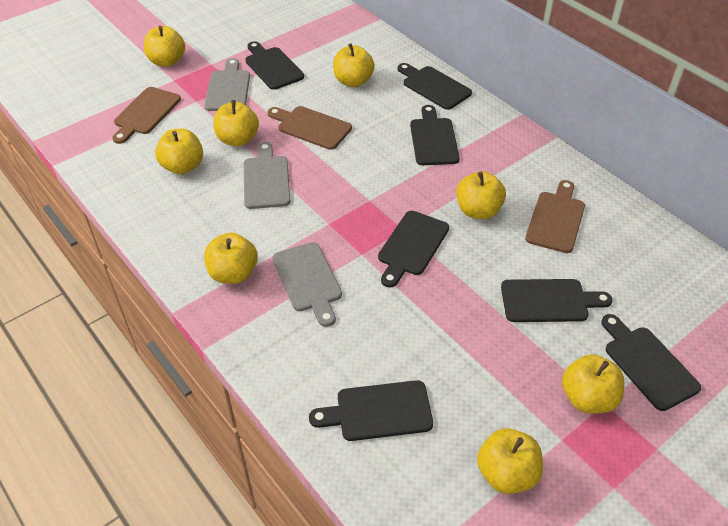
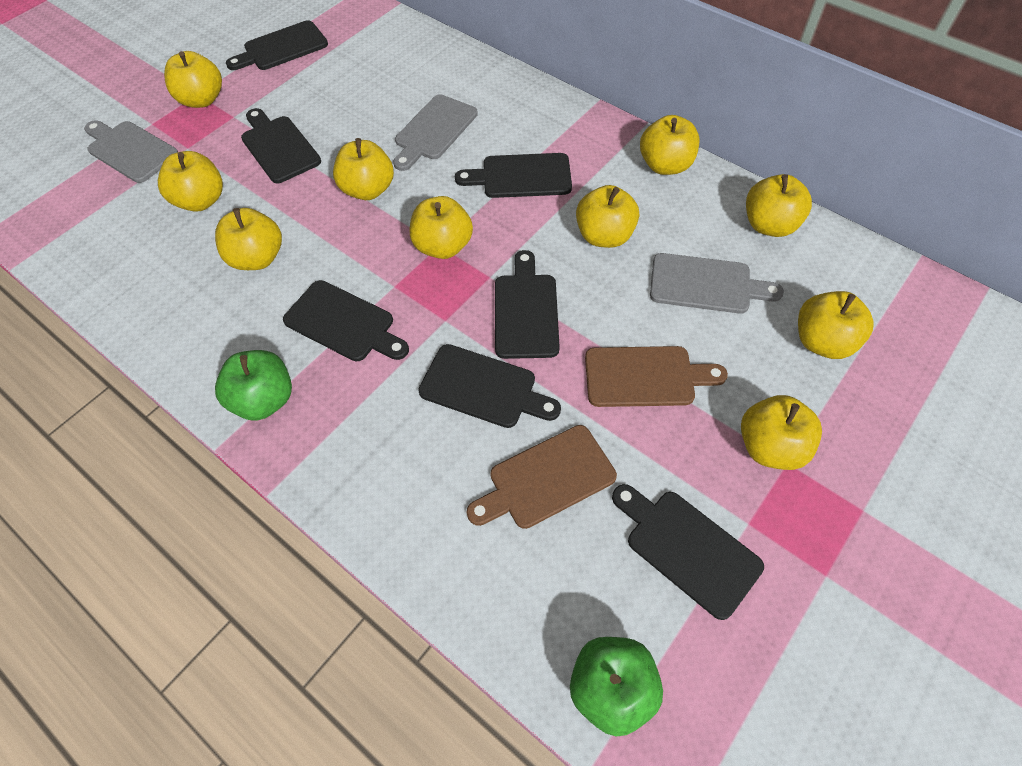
brown cutting board: [112,87,181,144] [268,106,352,150] [525,180,585,253] = 3 -> [466,425,617,529] [585,346,728,407] = 2
green apple: none = 0 -> [215,350,292,421] [570,637,663,736] = 2
yellow apple: [144,26,185,67] [155,129,203,174] [204,233,258,284] [214,100,259,146] [333,43,375,87] [456,171,506,219] [477,428,543,494] [562,354,624,414] = 8 -> [158,151,223,212] [164,51,222,108] [215,208,282,270] [333,138,394,200] [410,196,473,259] [576,185,639,248] [640,115,699,175] [741,395,822,470] [746,174,812,237] [798,291,874,359] = 10

